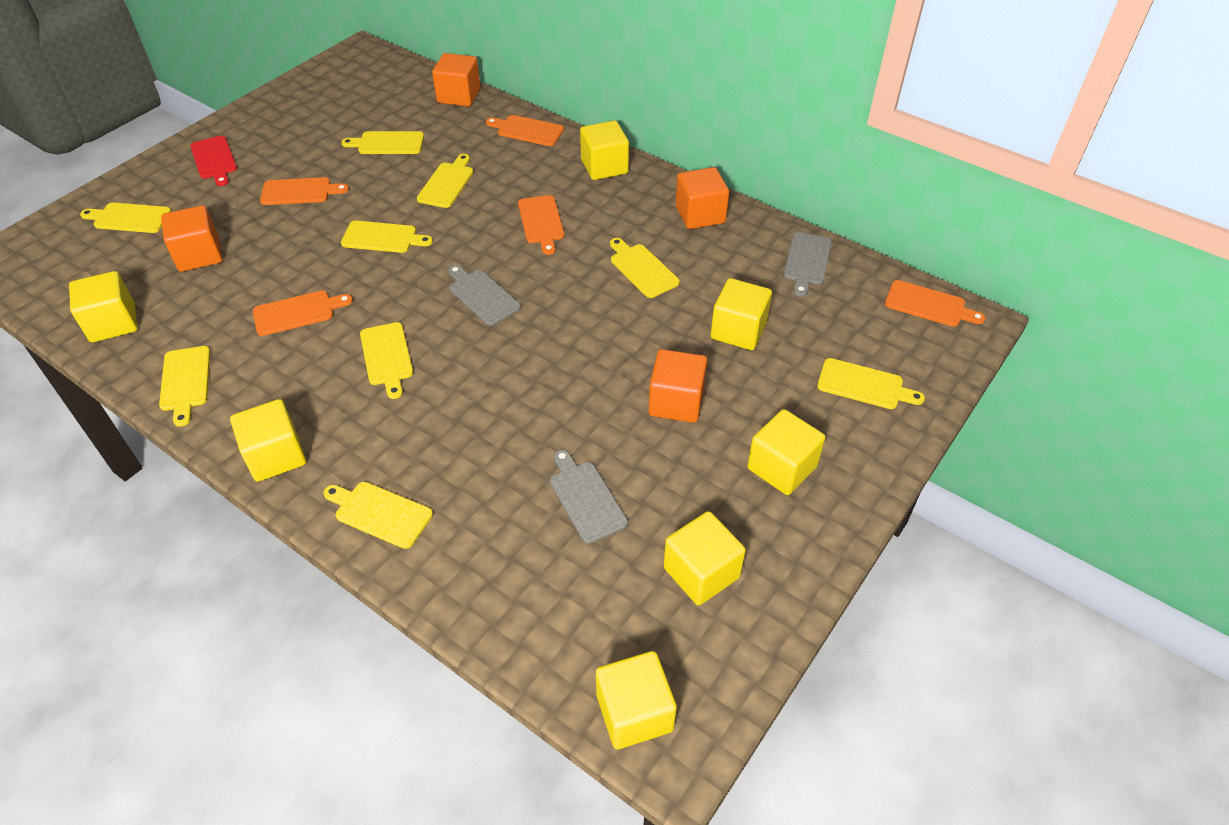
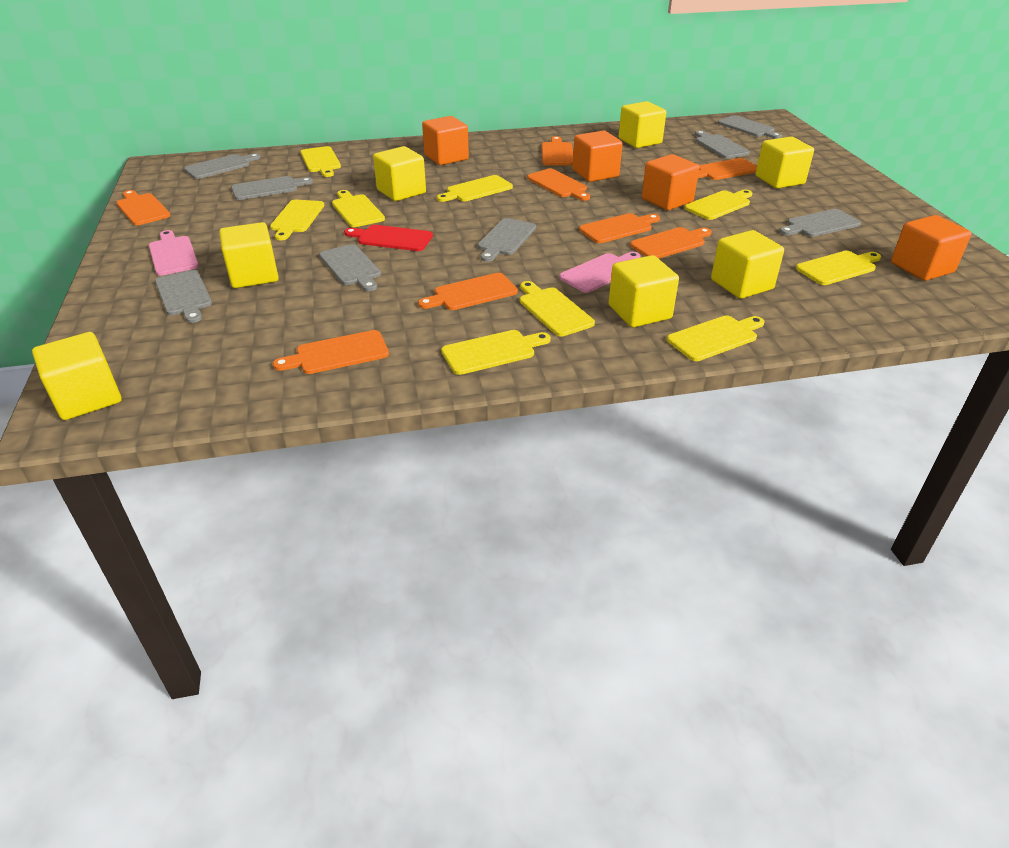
grey cutting board: [448,265,521,326] [550,450,628,544] [784,232,832,297] = 3 -> [155,270,212,323] [184,153,261,179] [231,176,313,200] [319,244,381,291] [478,218,536,262] [695,130,750,159] [718,115,782,139] [779,209,861,237] = 8
orange cutting board: [253,291,353,336] [260,177,349,205] [486,115,564,146] [518,195,564,255] [885,280,985,327] = 5 -> [116,190,171,225] [273,330,389,374] [418,273,518,310] [527,168,590,201] [542,136,573,166] [579,213,660,243] [630,227,712,259] [698,158,757,180] = 8
pink cutting board: none = 0 -> [149,230,199,276] [559,252,641,293] = 2

